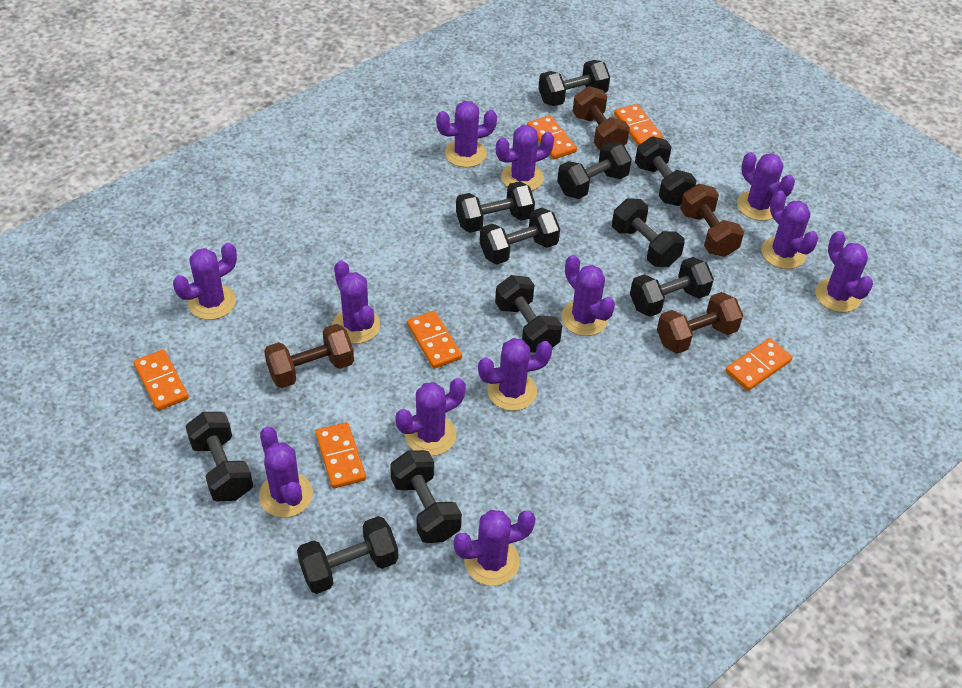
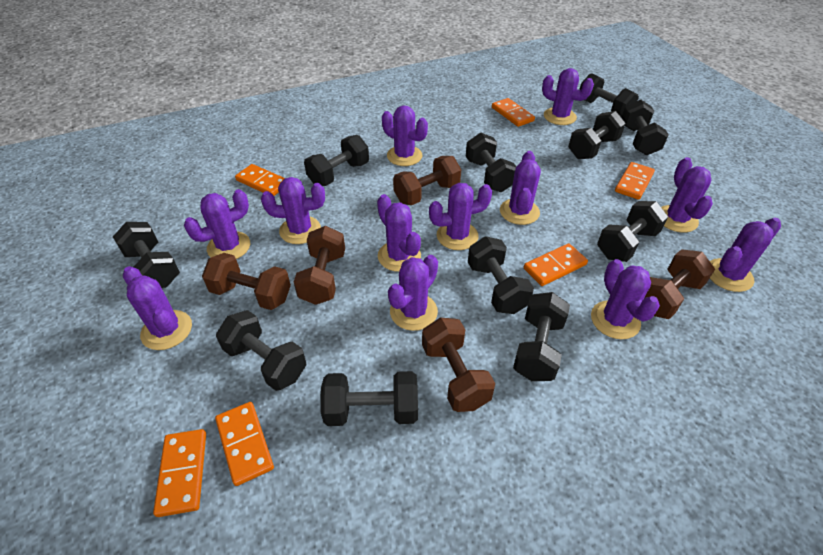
brown dumbbell: [264,324,354,388] [573,86,630,150] [657,292,743,354] [680,184,744,257] = 4 -> [202,253,291,310] [294,226,345,305] [393,156,461,205] [422,318,495,412] [644,249,715,319] = 5

